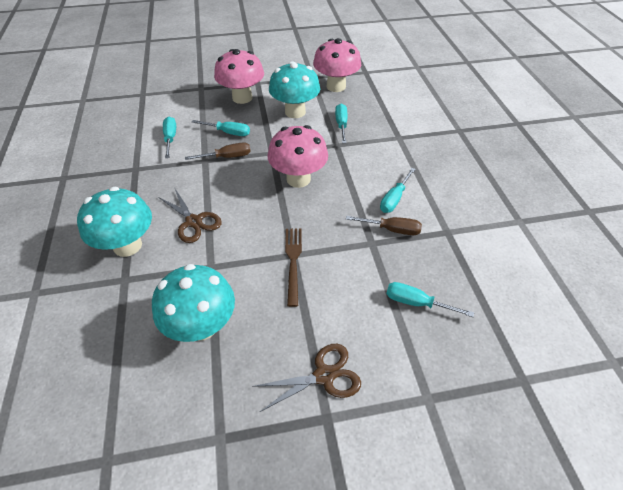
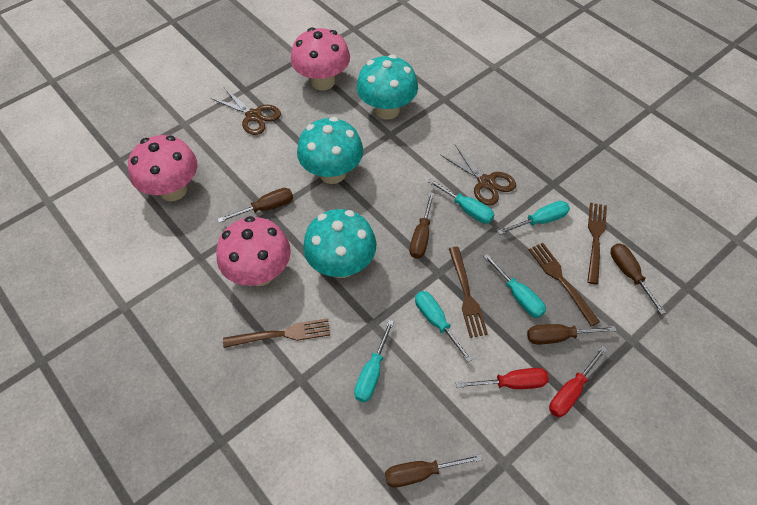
brown fork: [285,229,302,307] = 1 -> [223,318,330,348] [449,247,488,338] [529,243,600,326] [587,203,607,285] = 4
brown screwdriver: [185,143,251,160] [346,216,422,235] = 2 -> [218,188,293,223] [385,454,483,487] [410,192,435,259] [527,324,616,345] [610,243,666,315] = 5
red screwdriver: none = 0 -> [456,368,549,389] [549,346,607,417] = 2

